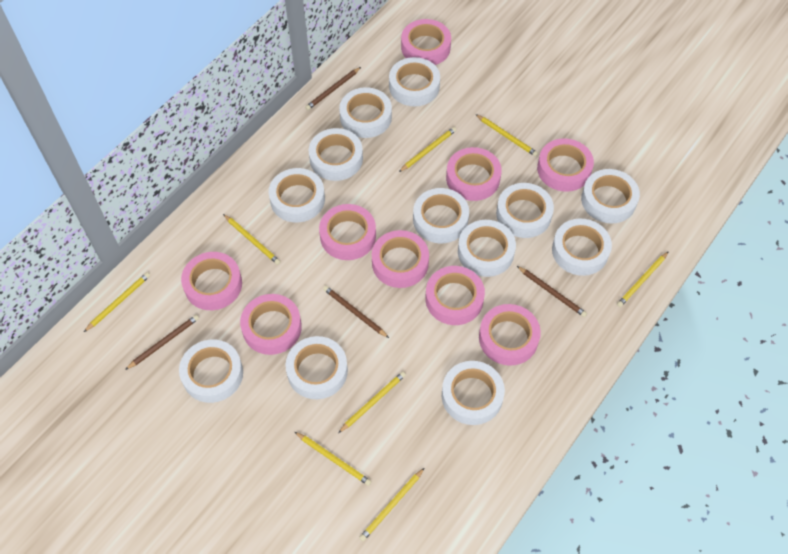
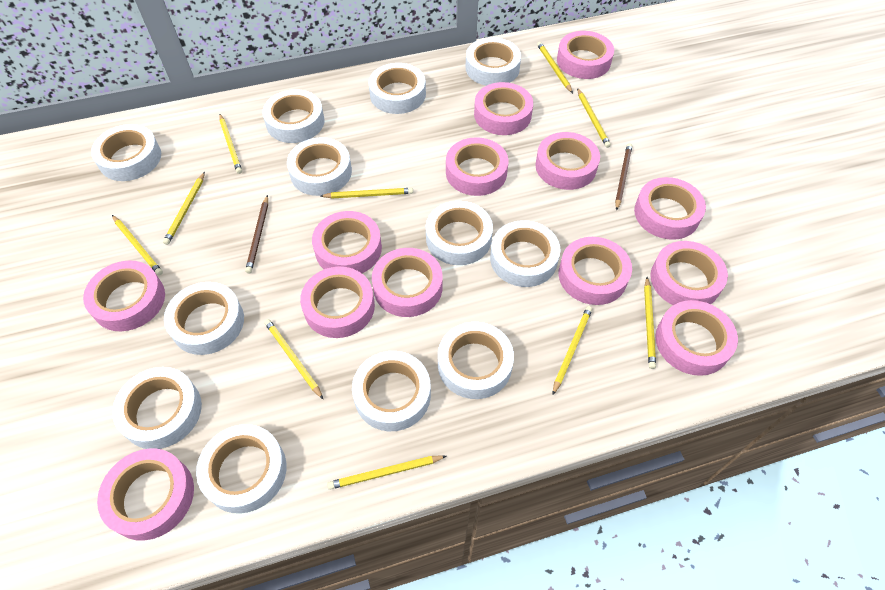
brown pencil: [125,315,199,370] [305,67,361,110] [323,286,389,338] [517,266,587,317] = 4 -> [245,195,268,273] [615,143,632,211] = 2
pink tape: [181,252,242,310] [240,294,302,355] [319,204,376,260] [372,230,429,288] [401,19,451,65] [426,266,485,325] [446,147,502,201] [479,304,541,366] [537,138,594,192] = 9 -> [83,260,165,331] [97,448,194,541] [300,267,375,338] [312,211,382,273] [372,248,443,317] [446,137,508,196] [474,82,533,135] [535,132,600,190] [557,31,614,79] [559,237,632,305] [634,177,706,240] [650,241,728,305] [655,300,738,376] = 13
yellow pencil: [84,272,150,332] [223,214,281,265] [295,432,372,486] [338,371,406,433] [359,468,424,541] [399,127,456,172] [475,114,538,157] [617,251,669,307] = 8 -> [112,215,163,275] [163,172,205,245] [219,114,242,174] [264,319,323,399] [320,188,413,199] [327,455,446,490] [537,42,573,93] [553,306,592,395] [577,88,611,148] [644,277,656,369] = 10

